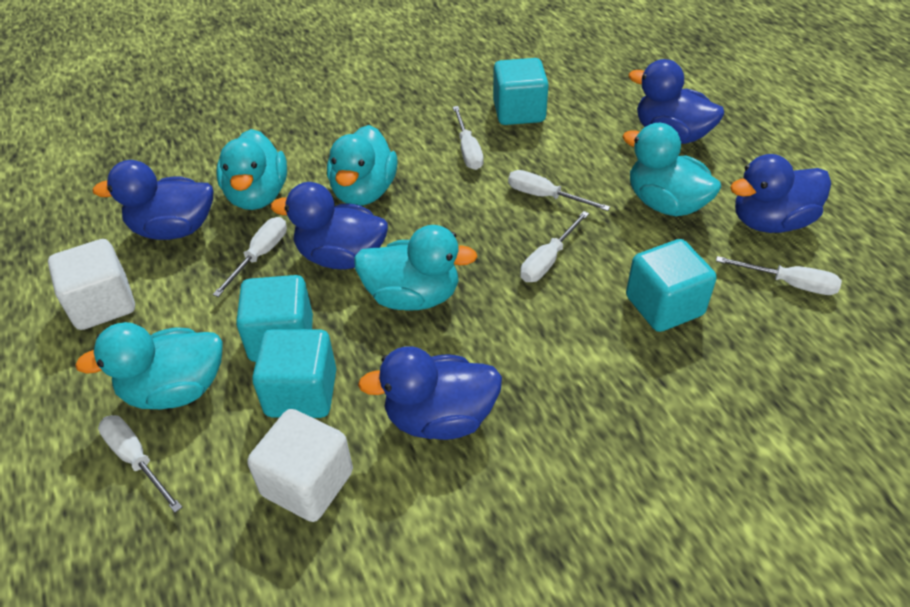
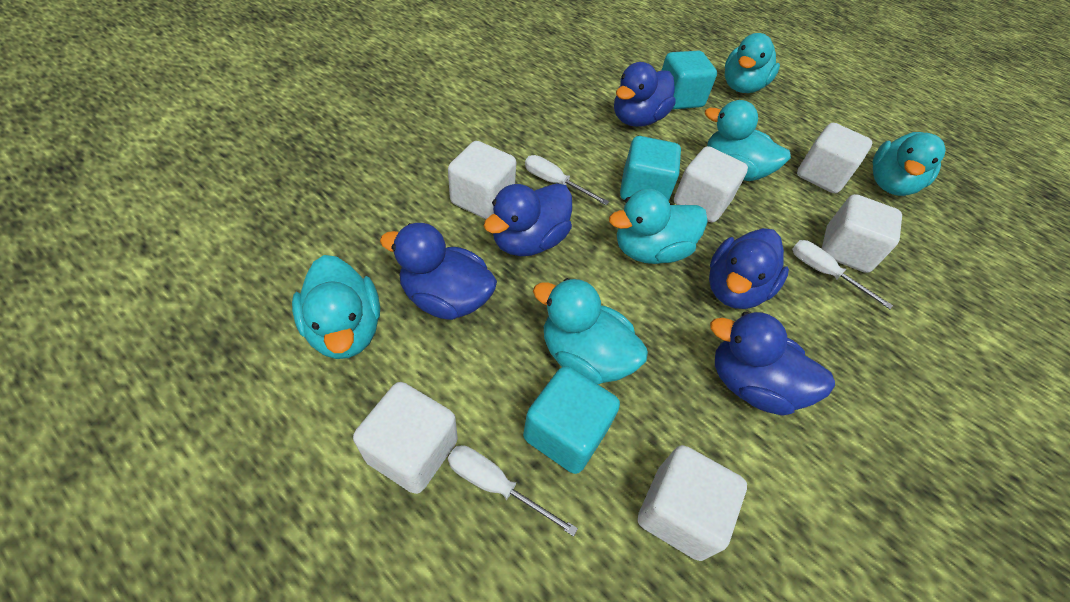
turquoise cube: [236,275,313,362] [252,329,336,418] [493,58,549,125] [626,239,717,332] = 4 -> [523,366,620,474] [620,136,681,201] [662,51,717,109] = 3
turquoise duck: [75,322,223,409] [216,129,287,210] [327,125,398,206] [354,225,478,310] [622,123,721,216] = 5 -> [292,255,380,359] [533,278,648,385] [609,189,708,264] [705,100,791,181] [725,33,780,93] [873,132,946,196] = 6
white cube: [48,239,135,330] [247,409,353,522] = 2 -> [353,382,458,494] [448,141,516,219] [638,445,747,561] [674,146,748,223] [797,123,872,193] [822,194,902,273] = 6
white screwdriver: [98,415,182,513] [213,217,287,297] [453,106,483,170] [508,170,610,211] [520,211,589,282] [716,256,842,295] = 6 -> [448,445,578,537] [525,155,609,205] [792,240,893,309] = 3

